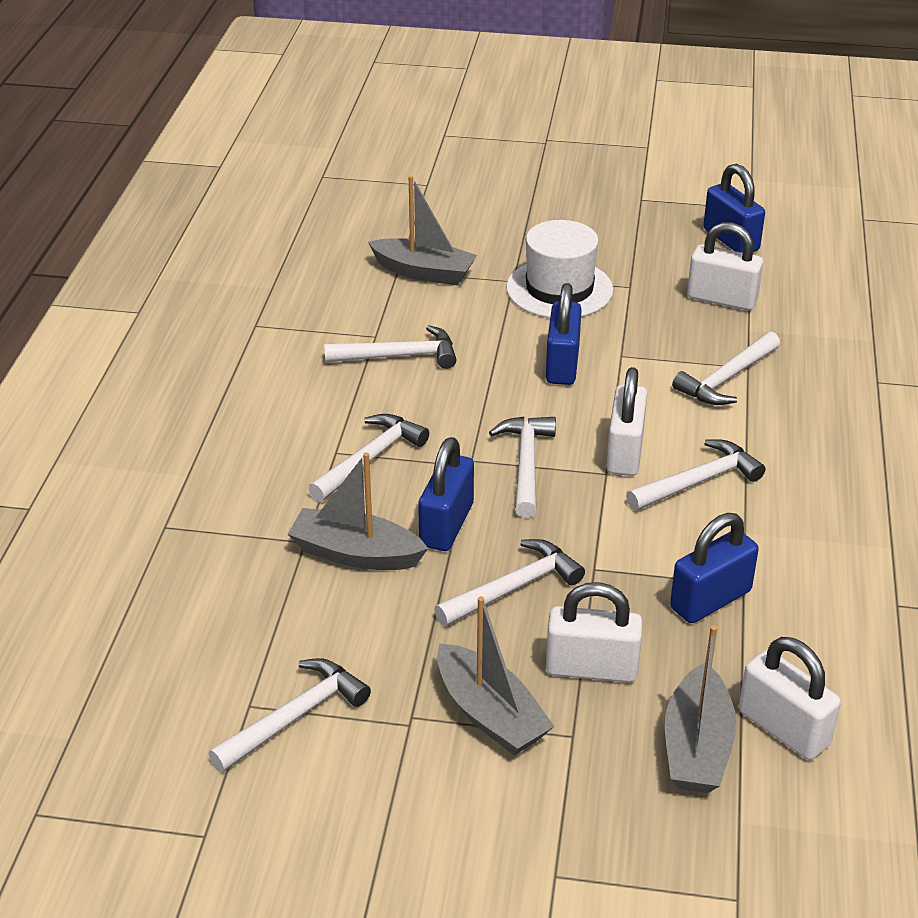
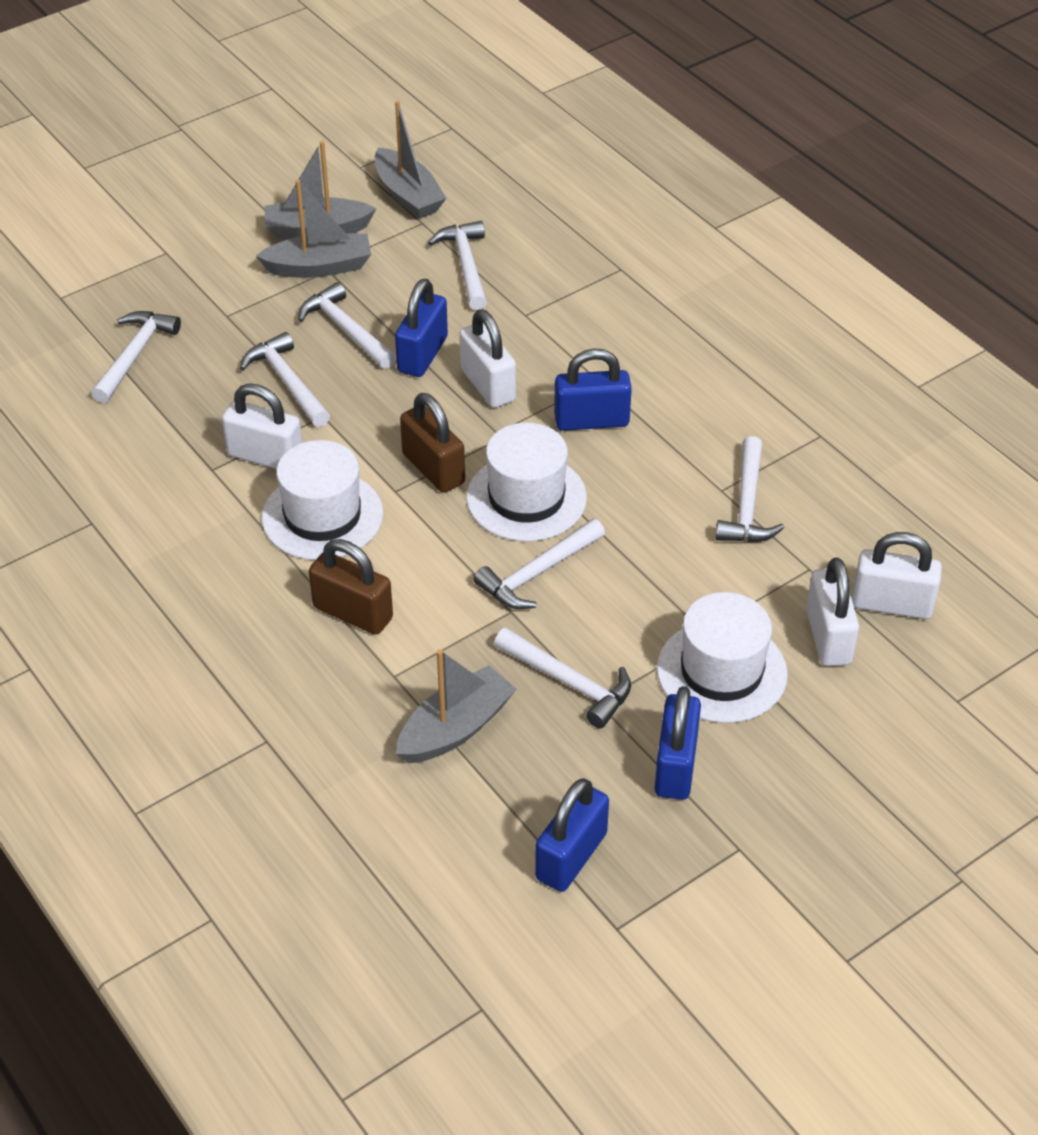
brown padlock: none = 0 -> [309,539,393,635] [400,393,465,493] = 2
white hat: [506,220,613,318] = 1 -> [262,440,383,560] [467,423,587,541] [657,592,788,723] = 3

